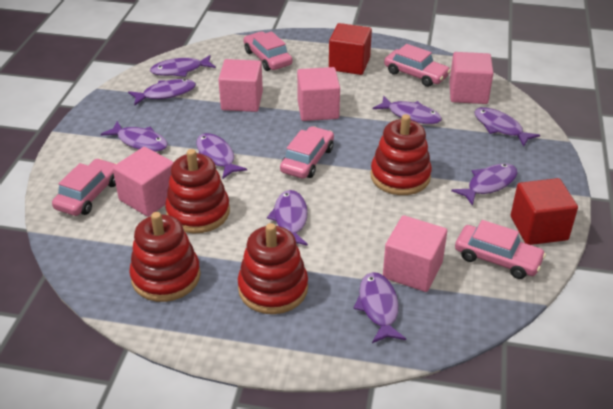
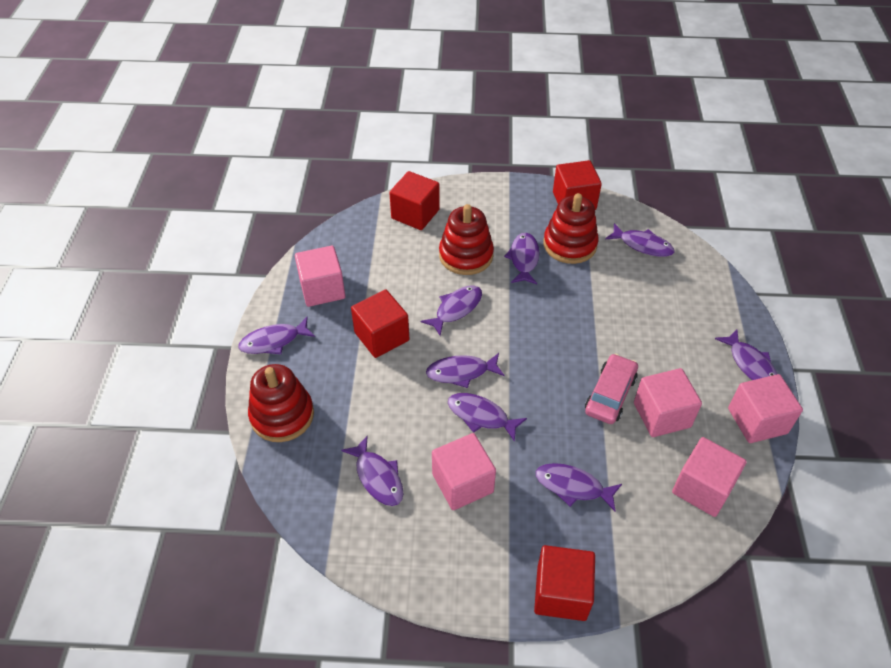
pink car: [52,158,117,216] [243,31,293,71] [280,126,334,179] [384,44,451,87] [455,220,546,279] = 5 -> [585,353,638,424] = 1
red cube: [329,23,372,75] [511,178,578,245] = 2 -> [351,289,409,358] [389,171,440,230] [534,545,595,621] [553,160,602,210] = 4
red stacking toy: [129,212,201,302] [165,149,230,233] [238,223,308,314] [370,114,432,195] = 4 -> [248,364,314,442] [439,204,494,275] [543,193,599,264] = 3

